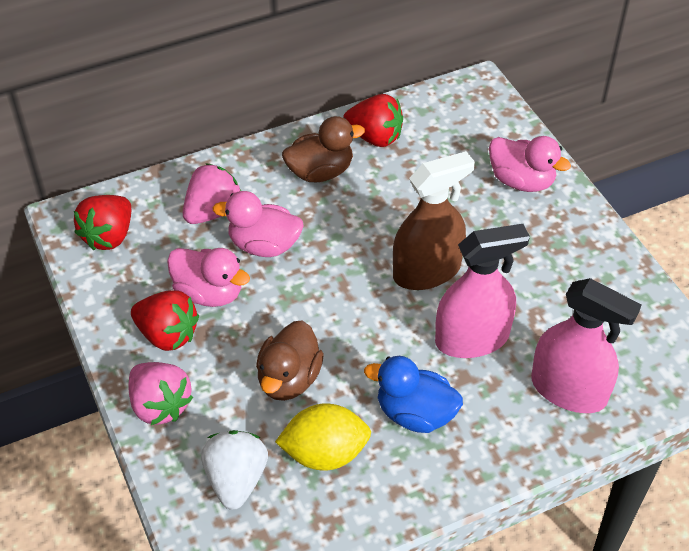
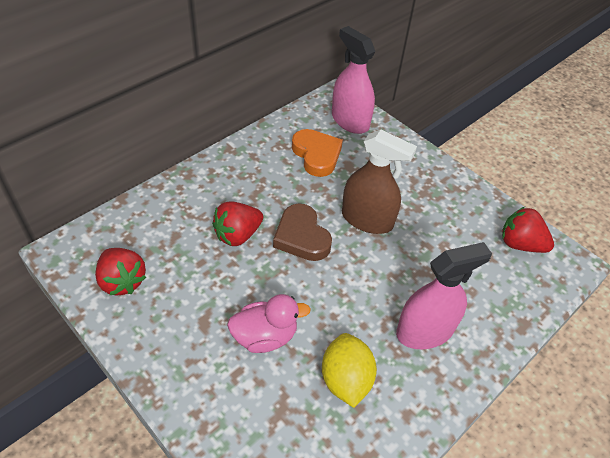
blue duck: [364,356,463,433] = 1 -> none = 0
brown duck: [256,320,324,401] [282,116,365,182] = 2 -> none = 0
brown heart: none = 0 -> [273,203,332,261] = 1
orange heart: none = 0 -> [292,129,343,177] = 1
pink duck: [167,248,250,307] [212,191,303,257] [489,136,571,192] = 3 -> [227,294,311,353] = 1
pink strawberry: [128,362,193,425] [183,163,241,224] = 2 -> none = 0
white strawberry: [201,430,268,510] = 1 -> none = 0

